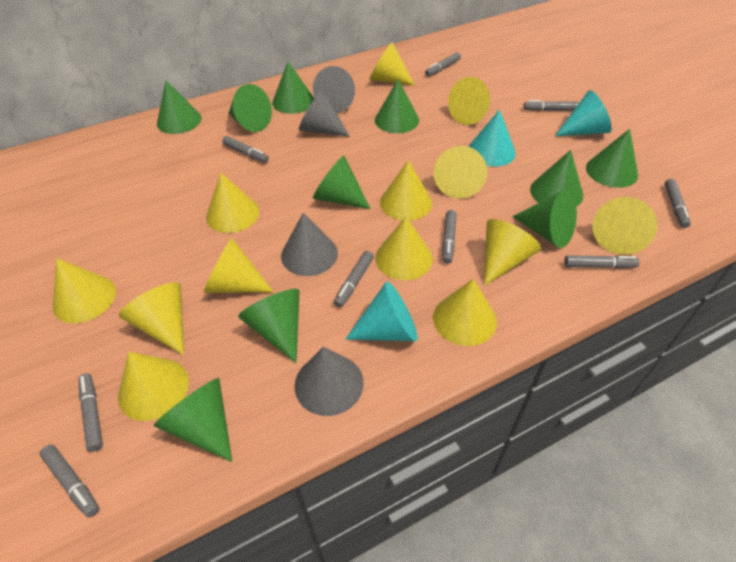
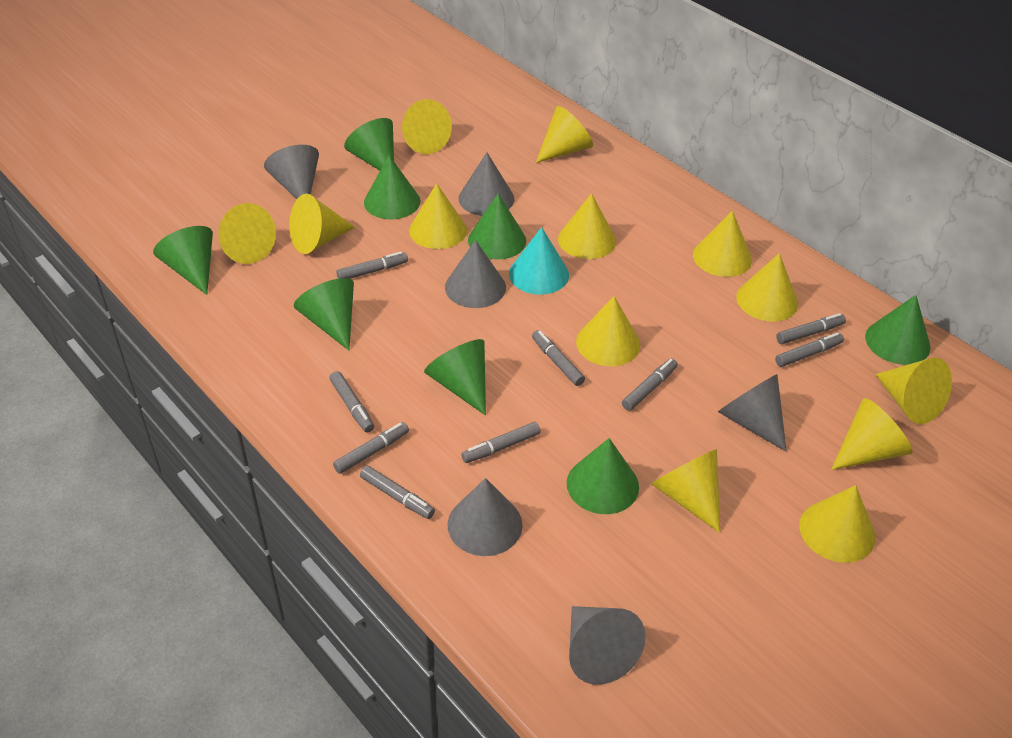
green cone: [153,378,232,462] [157,81,202,134] [228,84,272,132] [238,289,300,363] [272,62,314,114] [313,156,370,209] [375,80,419,133] [512,190,577,248] [530,150,583,207] [586,129,638,188] = 10 -> [153,226,213,295] [294,278,354,350] [344,118,394,171] [364,155,420,219] [424,339,486,415] [468,194,526,259] [567,438,639,514] [865,295,931,365] = 8
grey cone: [281,213,338,276] [295,346,364,416] [299,90,350,137] [313,66,355,113] = 4 -> [264,145,319,199] [445,240,506,308] [447,478,523,556] [458,152,514,216] [569,606,646,685] [718,374,787,452] = 6
turquoise cone: [345,281,418,341] [468,110,516,167] [555,90,612,136] = 3 -> [509,227,569,295] = 1

